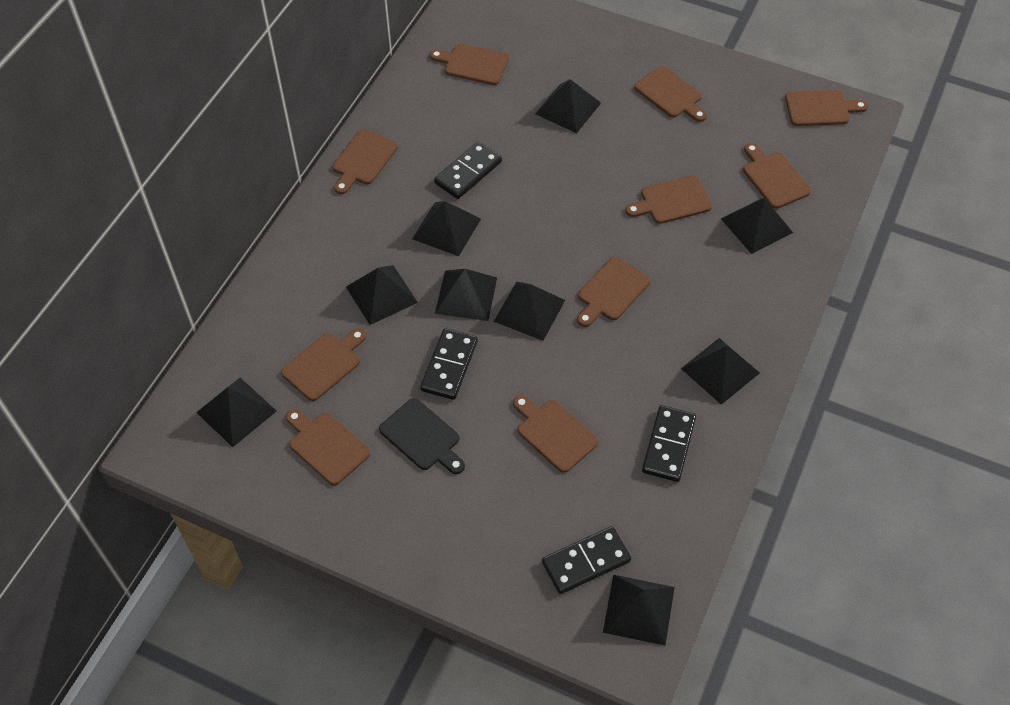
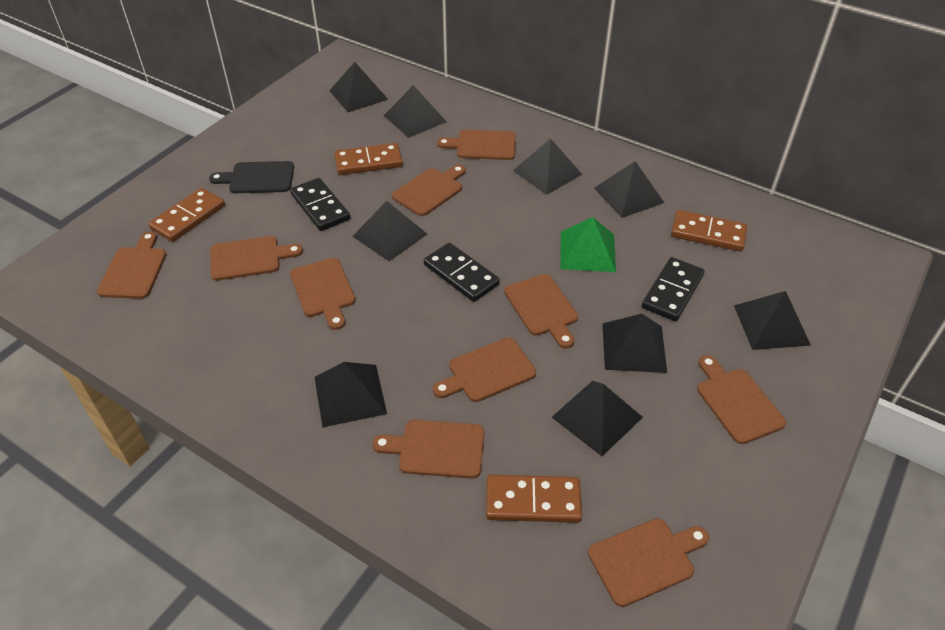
black domino: [420,328,478,400] [434,141,502,199] [542,526,631,594] [642,405,696,482] = 4 -> [290,178,350,231] [424,243,500,302] [642,257,704,321] = 3
brown domino: none = 0 -> [148,188,225,242] [334,143,403,175] [486,475,582,523] [671,210,747,251] = 4
green pyramid: none = 0 -> [560,217,616,272] = 1

